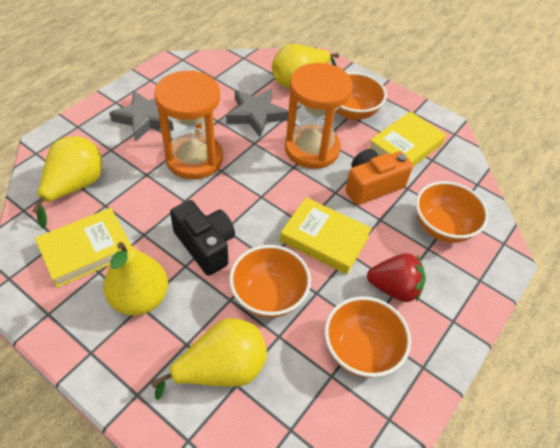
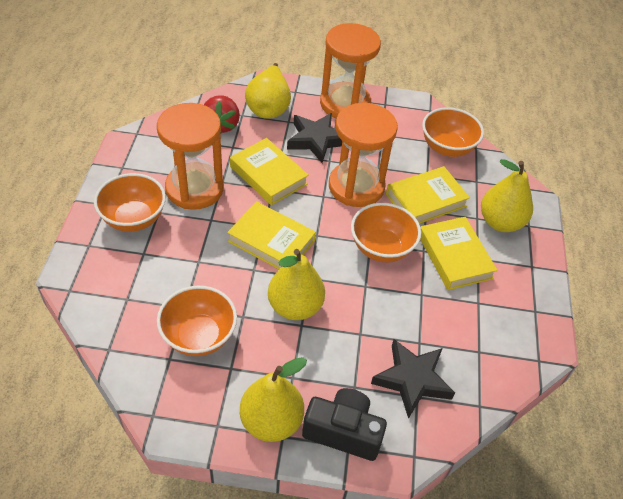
black star: none = 0 -> [287,113,342,163] [371,339,455,419] = 2
grey star: [109,90,174,142] [226,88,288,138] = 2 -> none = 0
orange camera: [345,149,413,205] = 1 -> none = 0
orange hourglass: [154,70,223,179] [285,63,353,169] = 2 -> [157,103,224,210] [320,23,381,118] [329,103,398,207] = 3
yellow book: [35,208,132,288] [280,197,372,274] [368,111,446,167] = 3 -> [227,201,316,269] [230,138,309,205] [386,166,470,224] [420,217,497,290] = 4

